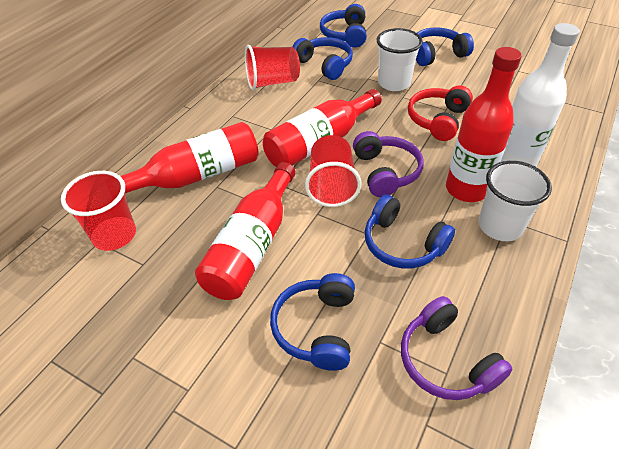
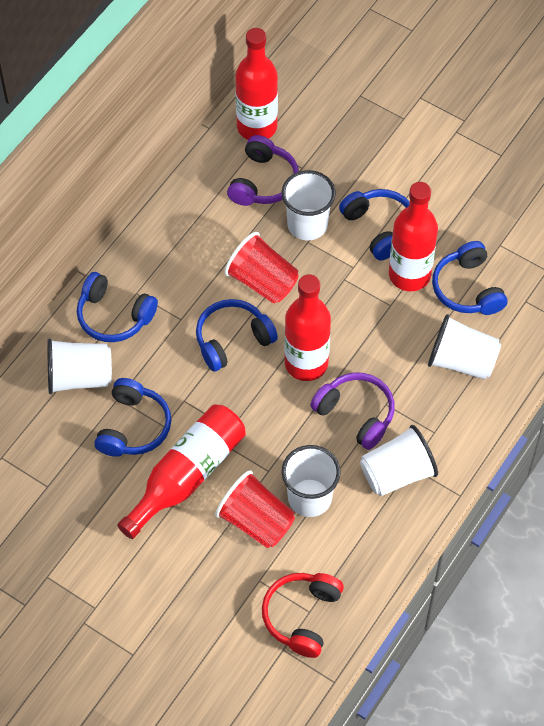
red cup: [61,171,136,251] [245,45,300,90] [305,135,362,207] = 3 -> [215,470,295,548] [224,232,299,303] = 2
white bottle: [501,23,580,167] = 1 -> none = 0
white cup: [377,28,423,91] [478,161,552,241] = 2 -> [47,338,112,394] [281,445,341,517] [282,170,336,240] [360,425,438,496] [428,314,501,380] = 5

